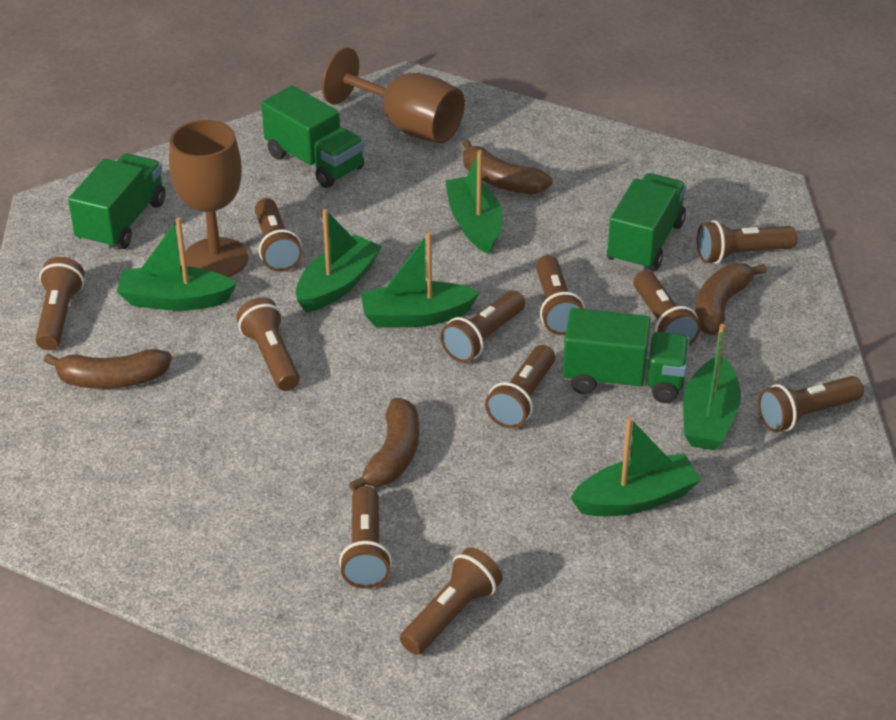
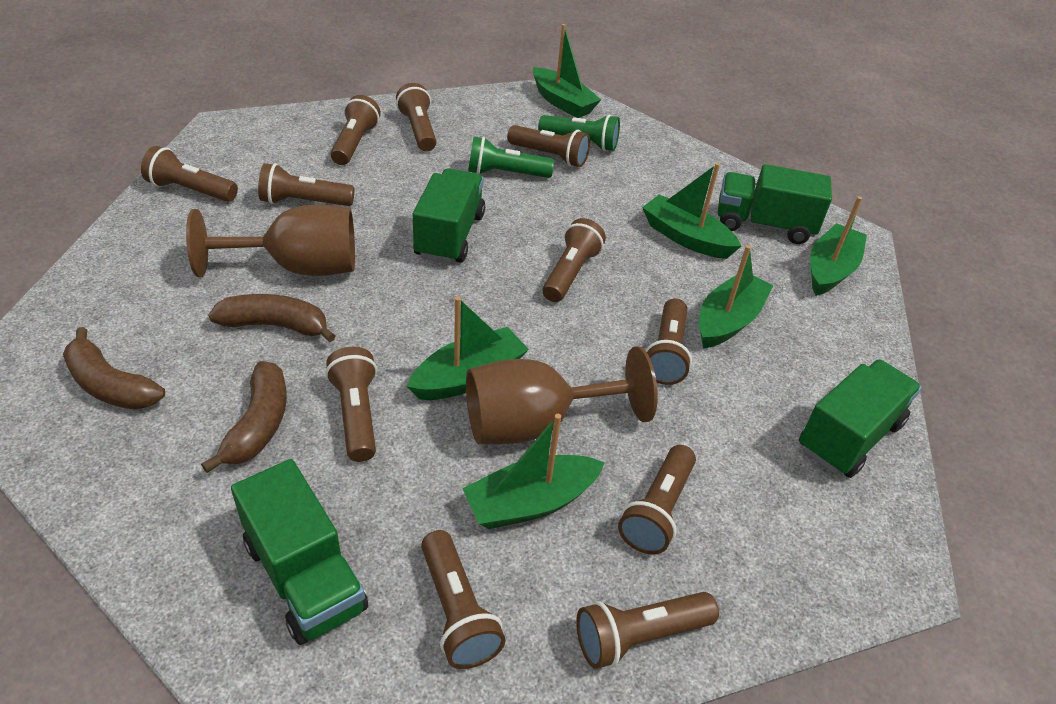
brown banana: [44,349,172,389] [349,398,419,492] [462,140,553,195] [695,263,767,335] = 4 -> [63,327,165,410] [201,361,287,473] [208,294,336,342] = 3
green flashlight: none = 0 -> [468,137,554,178] [538,114,620,151] = 2

